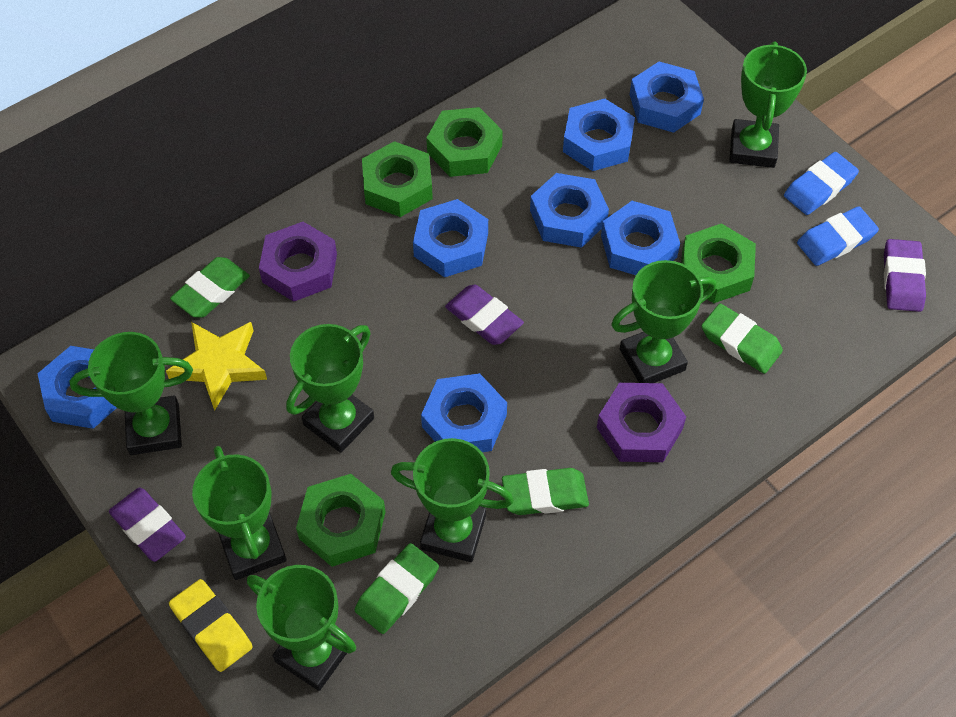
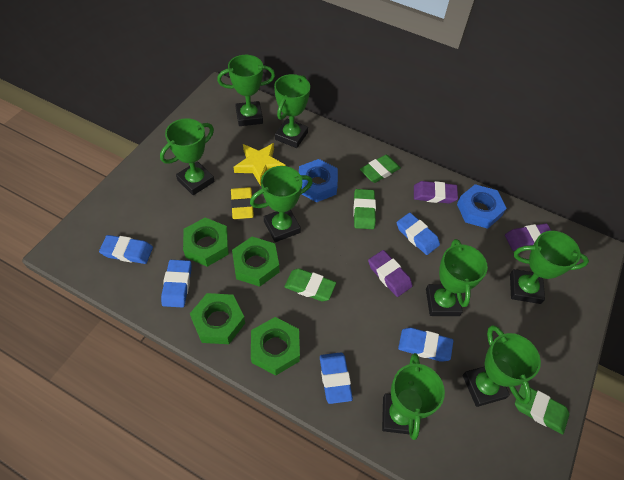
blue eraser: [784,152,859,215] [797,206,879,266] = 2 -> [99,235,153,264] [161,260,191,308] [320,352,353,404] [397,213,440,255] [398,328,453,362] = 5
blue nut: [37,346,117,429] [413,199,488,277] [421,373,507,452] [530,173,609,248] [563,99,635,171] [601,201,680,275] [630,62,704,133] = 7 -> [299,159,338,202] [457,184,507,229] = 2
green trophy: [70,332,193,455] [192,446,287,580] [247,565,356,691] [286,324,374,453] [391,438,514,562] [611,260,716,383] [729,41,807,168] = 7 -> [160,118,214,195] [217,55,275,126] [250,166,313,242] [274,74,310,148] [382,353,445,440] [426,239,488,316] [463,325,541,407] [510,231,589,304] = 8
purple nut: [259,222,337,302] [597,383,686,462] = 2 -> none = 0

